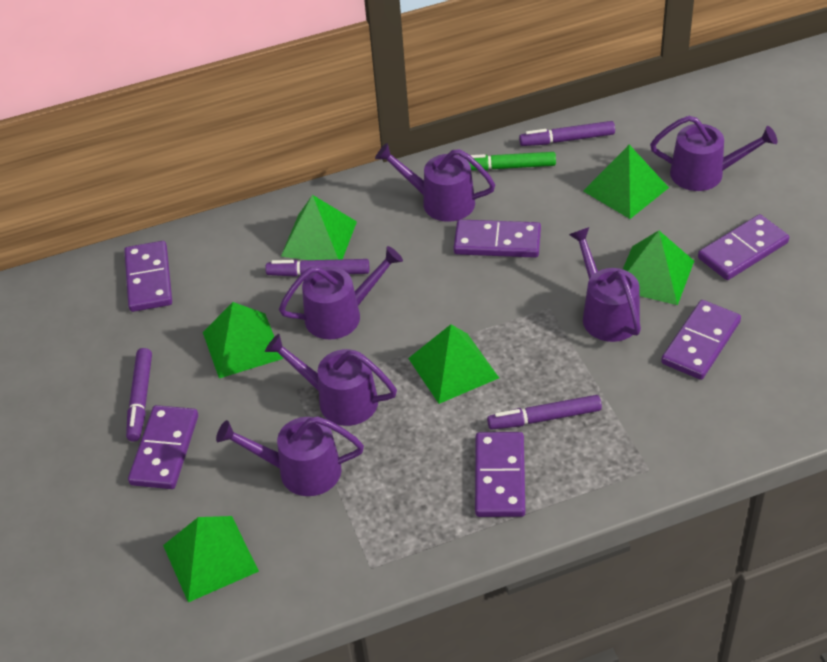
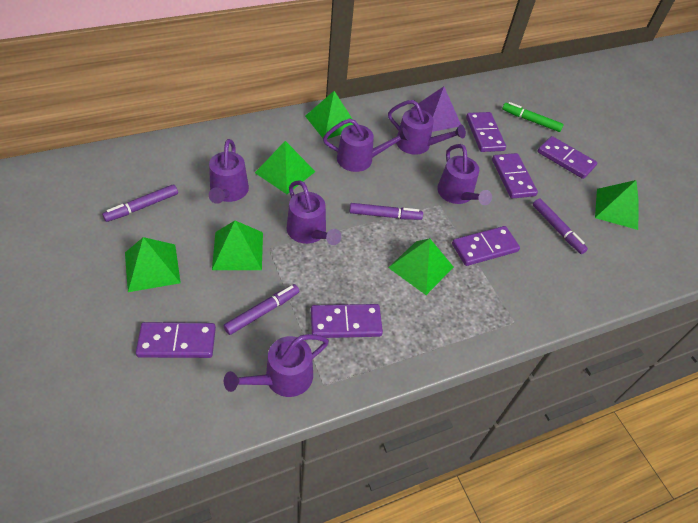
purple pyramid: none = 0 -> [411,87,461,132] = 1

